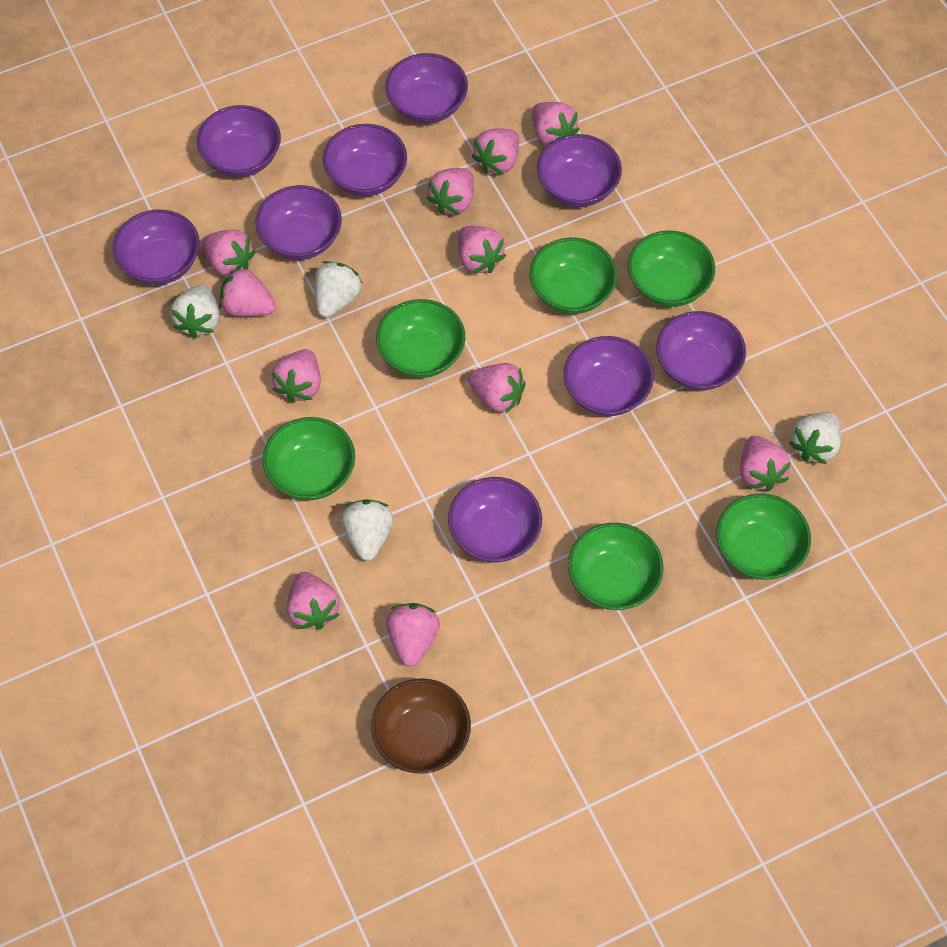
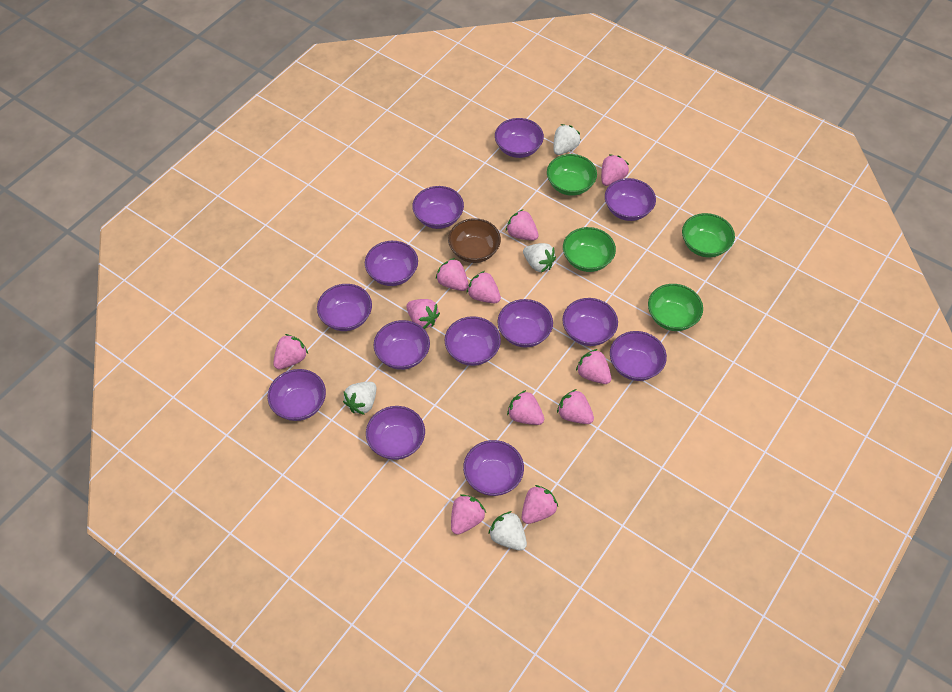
green bowl: [263,417,355,500] [376,299,465,378] [530,238,617,314] [568,523,664,610] [628,231,715,307] [716,493,811,580] = 6 -> [547,154,597,196] [563,227,616,272] [648,284,703,331] [682,213,735,258] = 4
purple bowl: [112,210,200,285] [197,105,281,177] [255,185,342,260] [323,124,407,196] [385,53,468,123] [448,477,542,563] [537,134,622,207] [563,336,654,416] [656,311,746,390] = 9 -> [267,369,326,421] [317,284,372,331] [365,241,418,286] [366,406,425,460] [374,320,430,370] [412,186,464,229] [444,316,501,366] [463,440,524,496] [495,118,544,158] [498,299,553,347] [562,298,618,346] [605,178,656,221] [610,331,667,381] = 13

